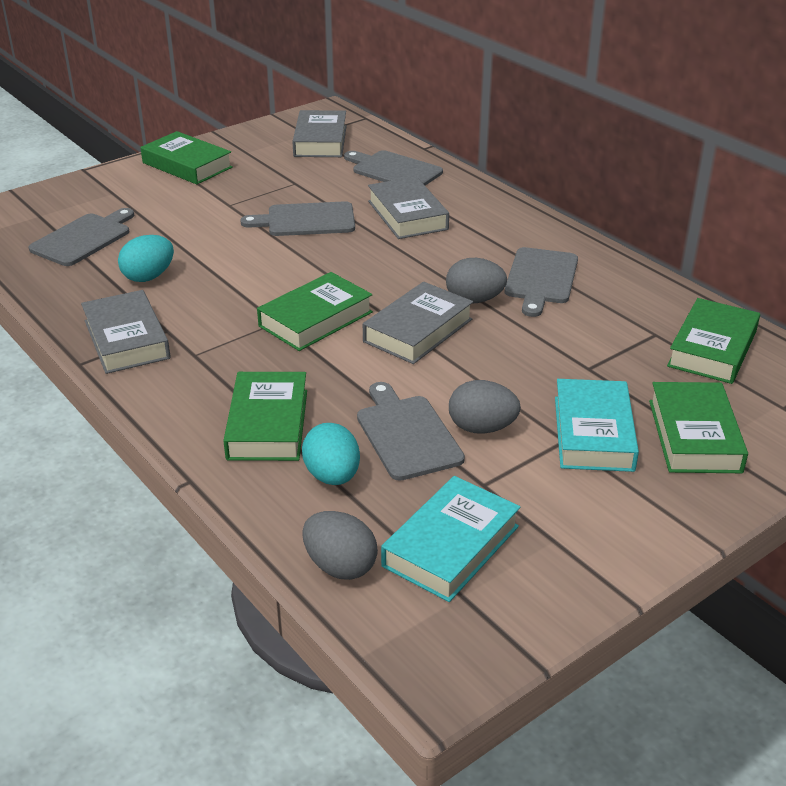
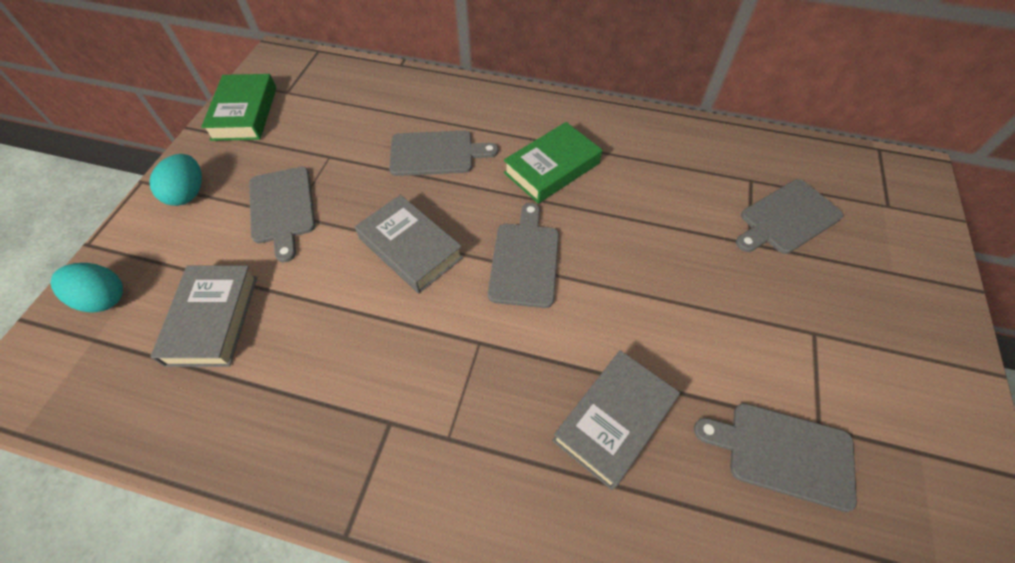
green book: [141,131,233,185] [223,372,307,461] [257,272,373,351] [649,382,748,473] [667,298,760,384] = 5 -> [201,74,276,141] [504,122,602,204] = 2
grey book: [81,290,171,374] [292,110,347,157] [363,282,473,364] [368,177,449,239] = 4 -> [150,266,257,367] [355,195,463,293] [552,350,680,490] = 3
grey egg: [302,511,378,580] [446,258,507,303] [449,380,521,434] = 3 -> none = 0
turquoise book: [381,476,520,602] [555,379,639,472] = 2 -> none = 0

